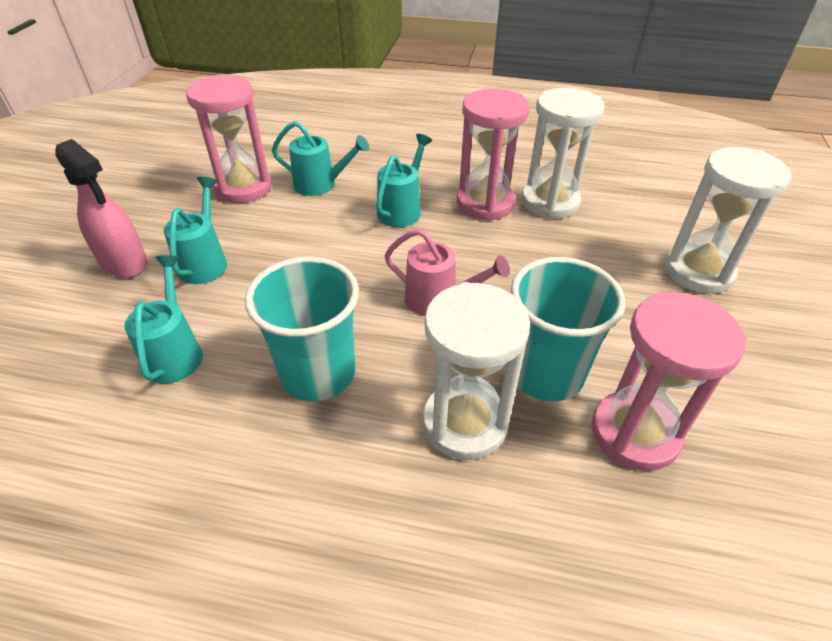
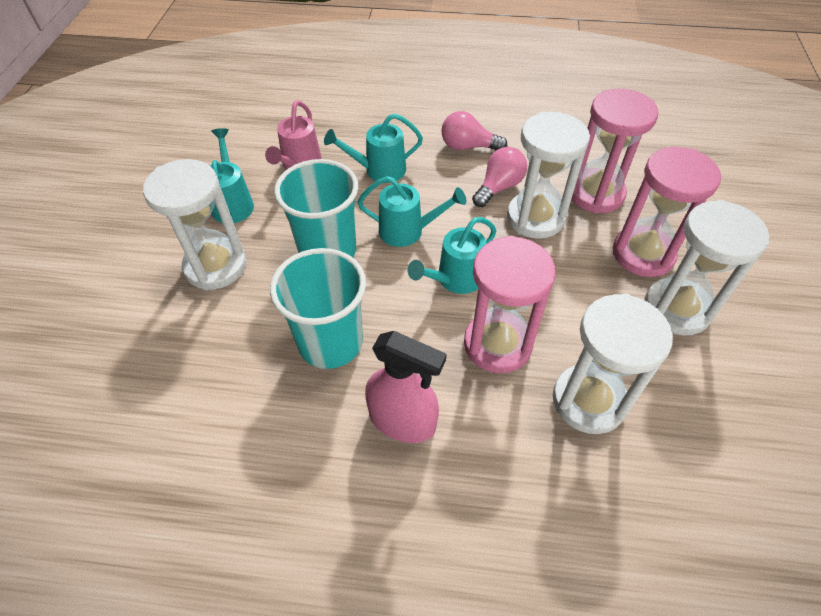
pink light bulb: none = 0 -> [441,111,507,150] [472,147,527,207] = 2
white hourglass: [422,282,530,460] [522,88,605,219] [665,147,791,294] = 3 -> [143,159,246,290] [507,112,590,239] [553,294,673,434] [644,200,769,335] = 4

